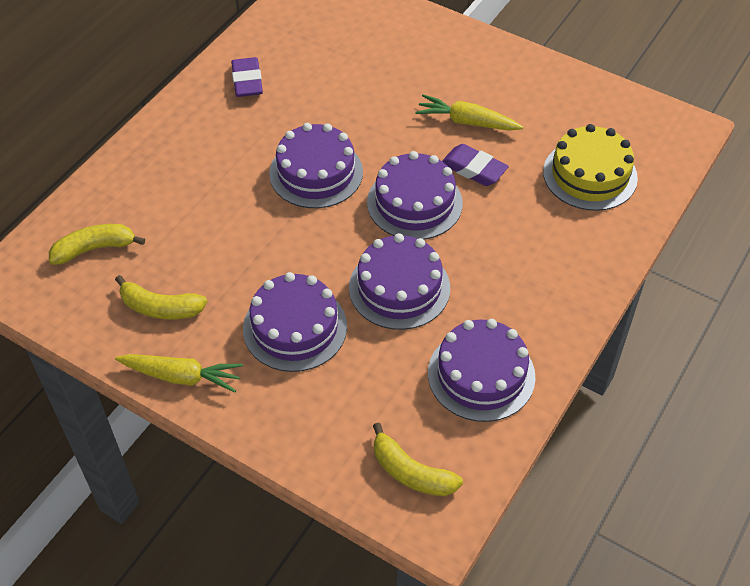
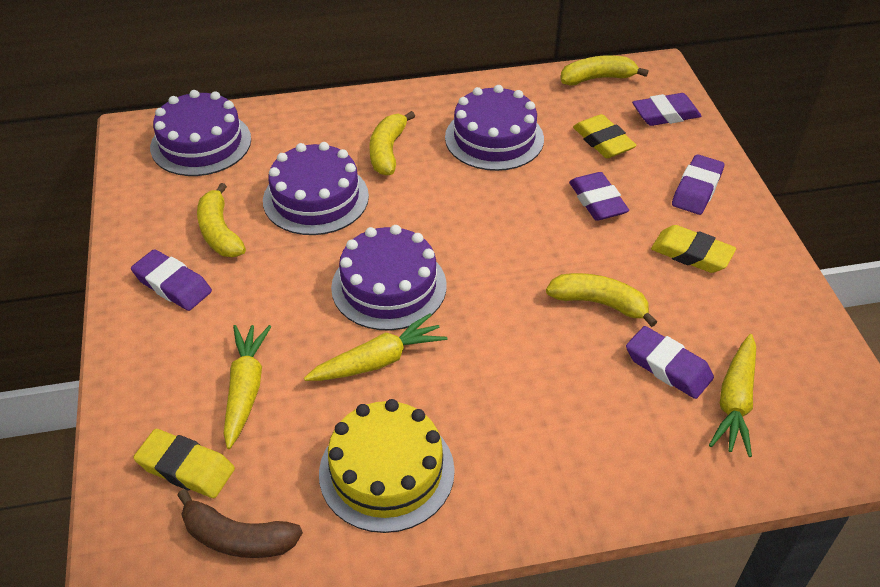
brown banana: none = 0 -> [177,489,303,558] = 1
purple cake: [243,272,347,372] [269,123,363,208] [349,233,450,330] [367,151,463,240] [428,319,535,422] = 5 -> [150,90,251,176] [263,142,369,235] [331,225,447,330] [445,85,544,171] = 4
purple eraser: [231,57,263,97] [442,144,509,186] = 2 -> [131,249,212,311] [569,172,629,221] [626,326,714,399] [632,93,701,126] [672,154,724,215] = 5
yellow banana: [49,224,145,265] [115,275,207,319] [373,422,463,496] = 3 -> [197,183,246,257] [369,111,415,176] [546,273,657,327] [561,55,649,86] = 4
yellow carrot: [115,354,243,393] [415,94,523,131] = 2 -> [223,325,272,449] [304,314,448,381] [709,334,756,457] = 3
yellow eraser: none = 0 -> [133,429,235,498] [573,114,637,158] [651,225,736,273] = 3

